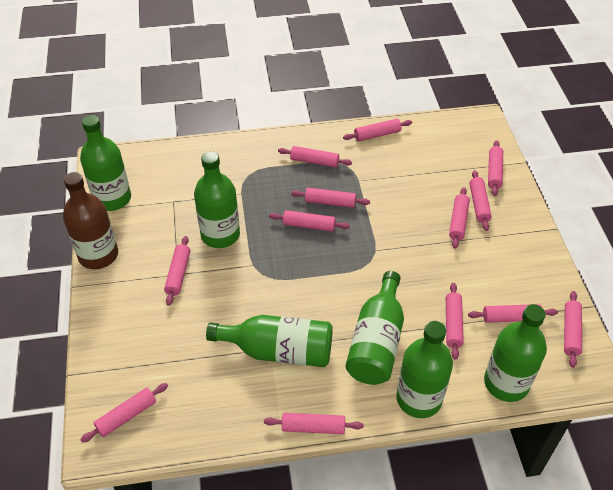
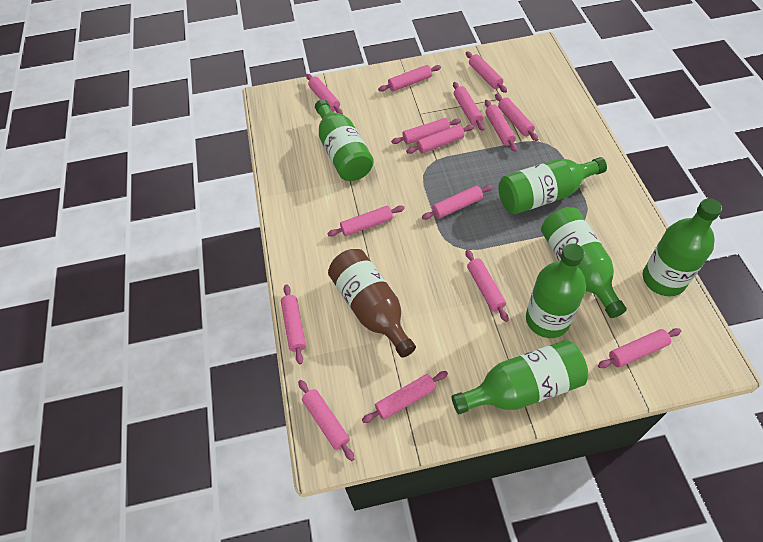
pink rolling pin: [80,383,168,443] [164,236,190,306] [264,413,363,434] [269,210,350,232] [278,146,352,168] [291,188,370,208] [343,119,412,141] [446,283,464,360] [449,187,470,249] [468,304,558,323] [470,170,492,231] [488,140,503,196] [564,291,582,368] = 13 -> [281,284,306,364] [298,380,355,461] [306,74,343,114] [327,205,405,237] [362,371,448,423] [378,65,441,91] [391,118,461,145] [406,125,474,154] [422,185,493,220] [453,82,484,131] [466,51,507,93] [466,250,509,322] [485,100,517,152] [495,94,539,141] [598,328,681,368] = 15

